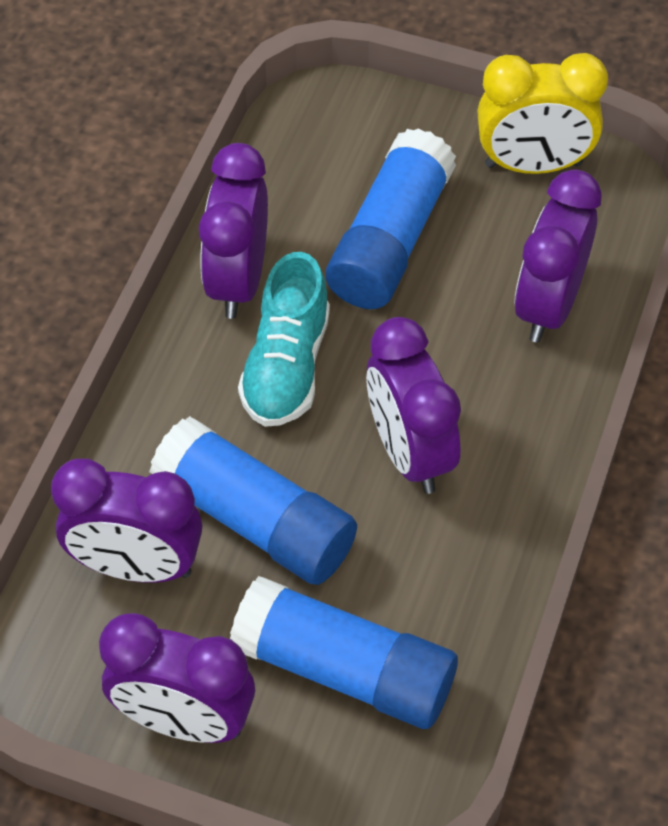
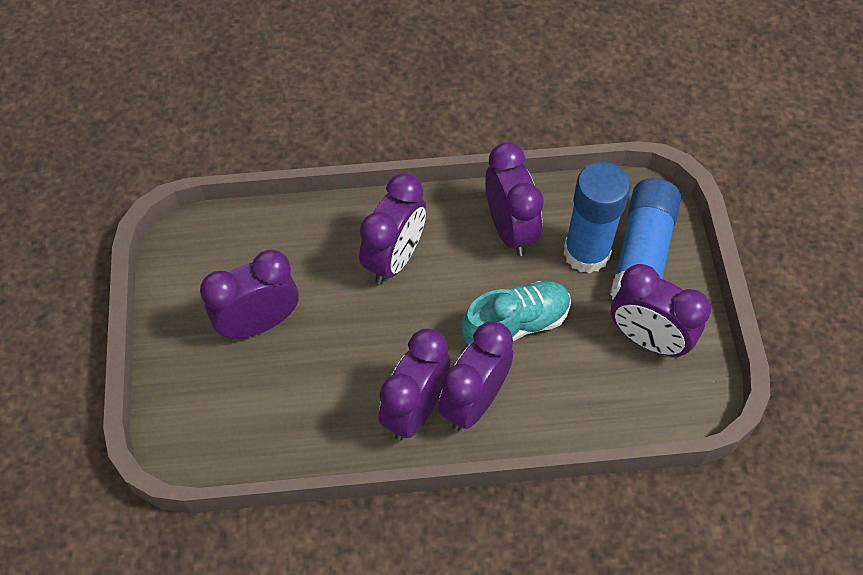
blue glue stick: [149,416,357,585] [230,576,458,729] [326,128,456,309] = 3 -> [563,162,630,273] [610,178,681,299] = 2
purple clock: [51,459,202,583] [99,613,255,743] [199,143,268,319] [366,317,461,494] [514,169,602,343] = 5 -> [200,250,299,339] [359,173,426,284] [378,328,450,441] [438,321,514,431] [485,142,544,256] [611,264,711,357] = 6
yellow clock: [477,53,608,174] = 1 -> none = 0

